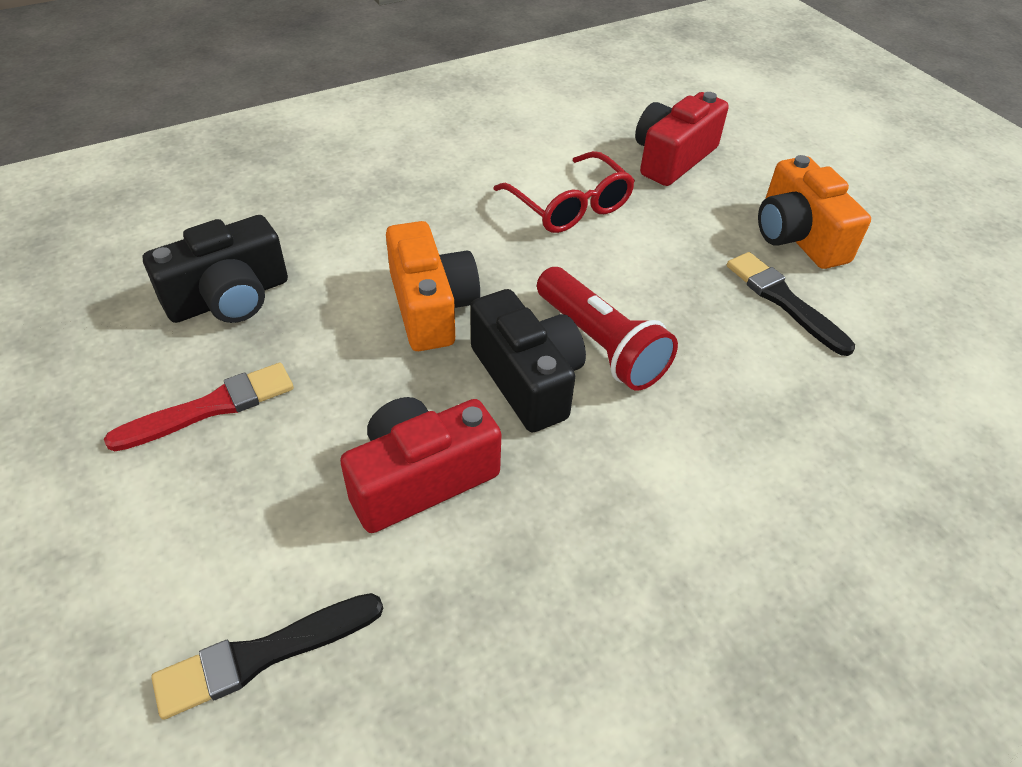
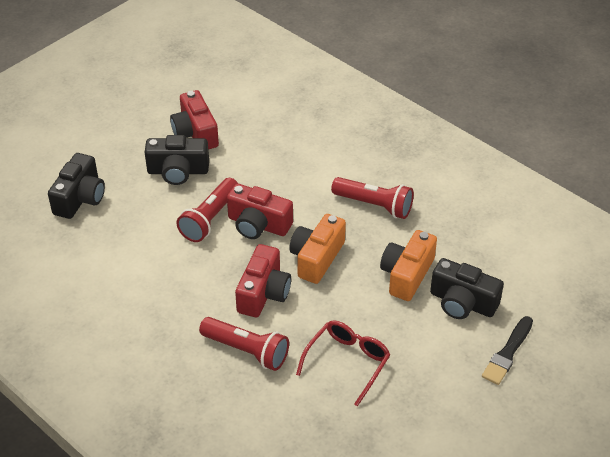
black brush: [151,593,383,720] [727,252,855,356] = 2 -> [482,316,533,385] = 1
black camera: [143,215,288,323] [470,289,586,432] = 2 -> [48,153,105,219] [145,135,209,185] [430,258,504,319] = 3
red brush: [104,363,294,451] = 1 -> none = 0
red camera: [340,397,501,533] [635,92,729,186] = 2 -> [170,90,219,150] [227,184,293,239] [235,244,291,317] = 3
red flashlight: [537,267,678,391] = 1 -> [176,178,238,242] [199,317,289,371] [331,177,414,219] = 3

